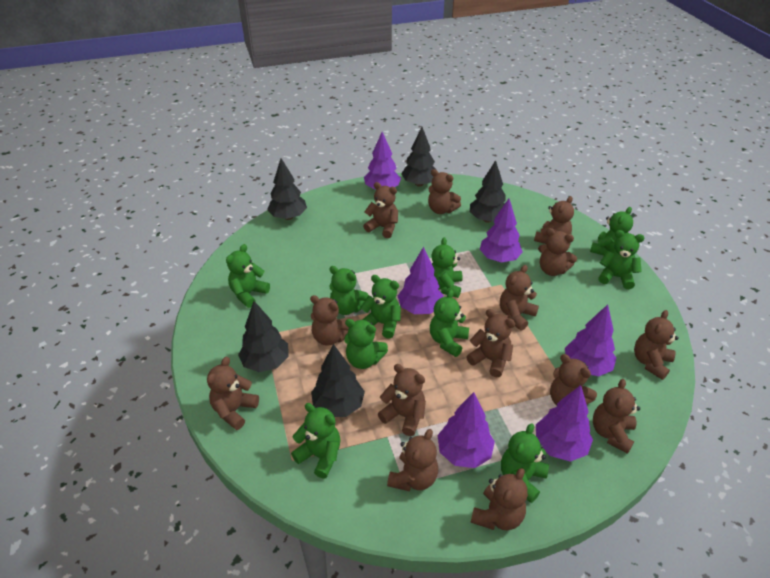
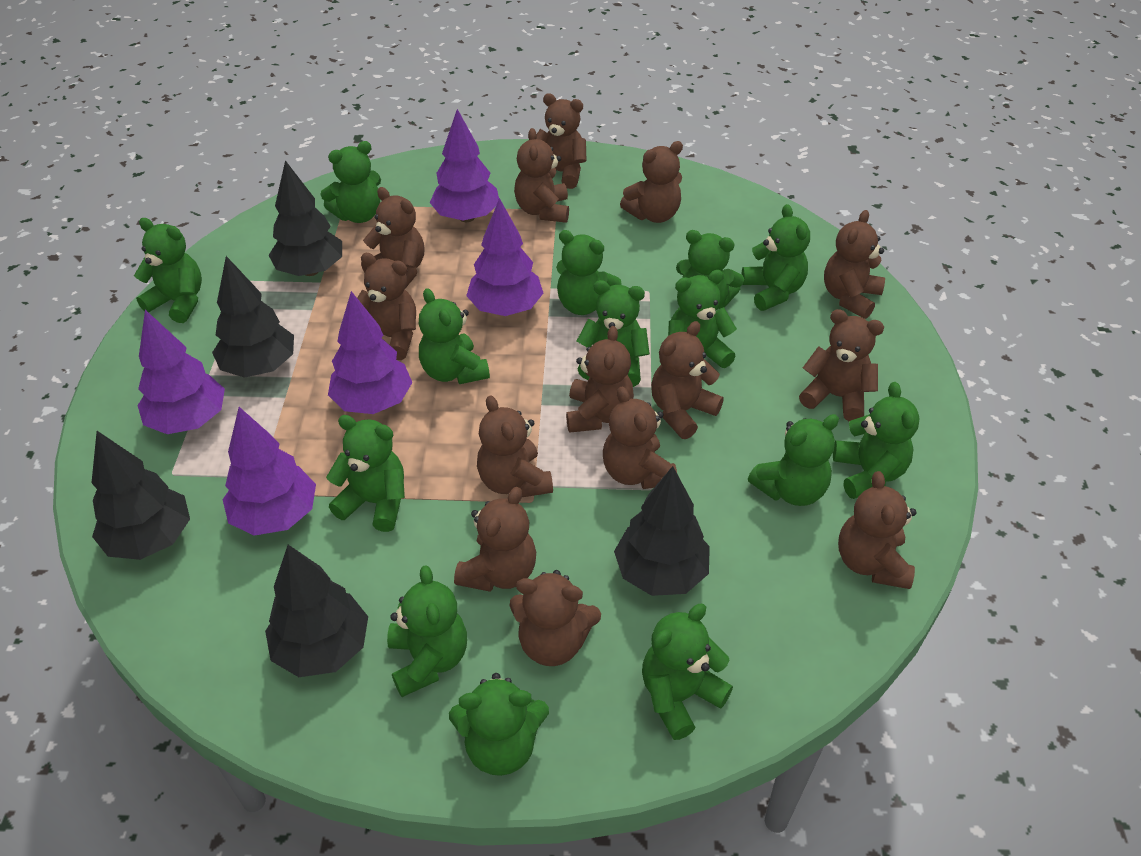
green teddy bear: [226,244,270,308] [291,403,341,479] [329,266,369,315] [344,319,388,369] [360,275,401,339] [430,289,469,357] [431,237,463,298] [501,423,549,503] [590,207,633,256] [598,230,644,289] = 10 -> [134,218,202,323] [320,141,381,223] [326,415,405,532] [387,565,467,697] [419,288,490,384] [449,673,549,776] [556,230,622,315] [576,280,650,387] [642,604,733,740] [668,270,737,368] [676,230,744,309] [741,204,810,311] [748,414,839,506] [833,382,920,499] = 14
purple tree: [364,132,401,190] [398,247,444,314] [438,392,495,468] [480,199,523,262] [536,385,593,462] [565,304,616,376] = 6 -> [138,310,225,434] [223,407,316,536] [328,291,412,414] [430,109,499,222] [466,198,543,316] = 5

